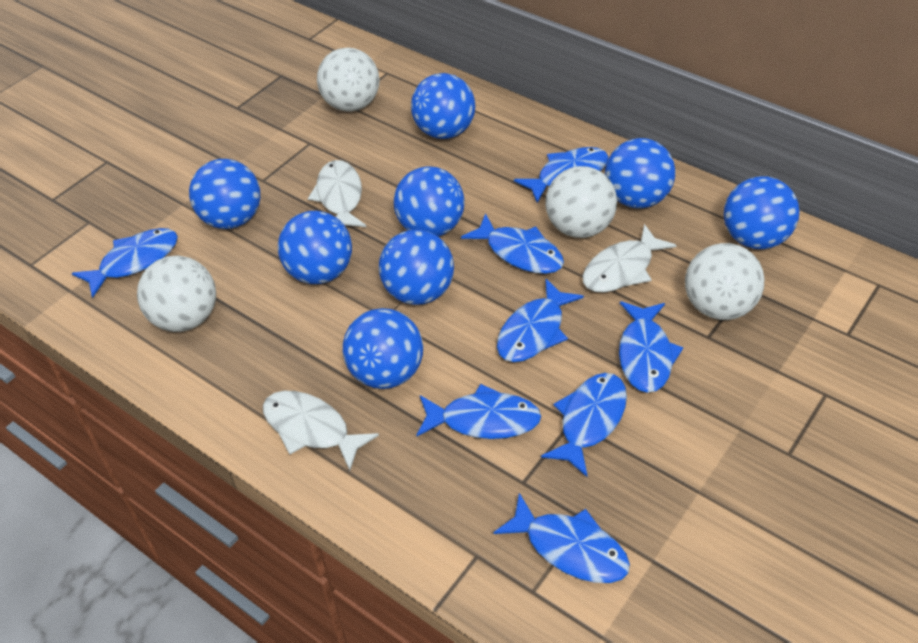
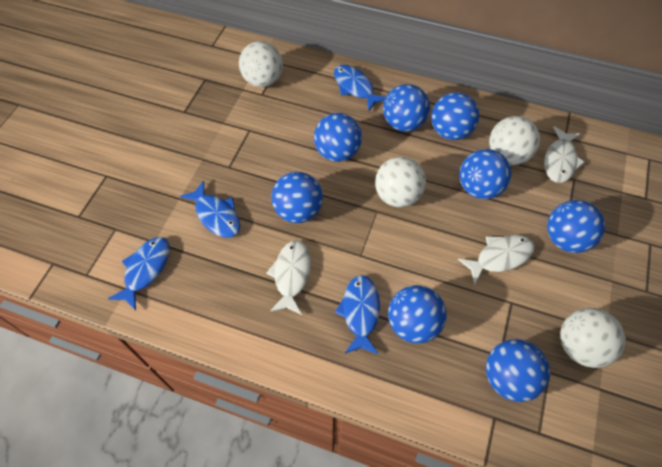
blue fish: [72,228,178,298] [417,384,541,439] [461,213,564,274] [493,493,630,583] [497,279,584,362] [514,147,609,203] [541,373,627,477] [619,301,683,393] = 8 -> [108,237,170,310] [180,180,240,238] [334,65,386,111] [335,275,380,355] = 4

